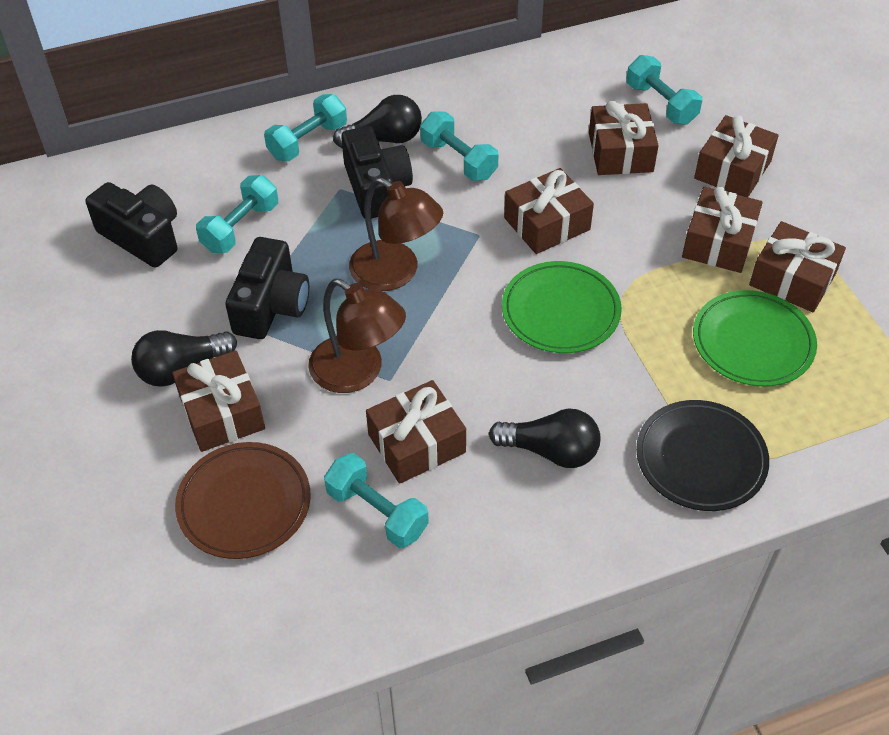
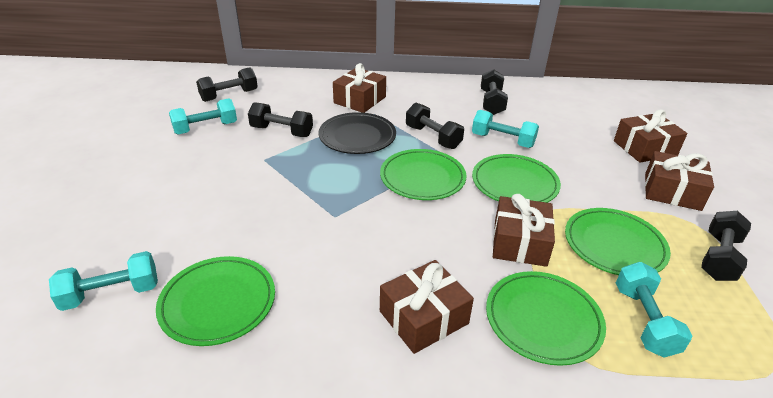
black camera: [86,182,177,268] [225,237,309,339] [341,126,413,219] = 3 -> none = 0
black dumbbell: none = 0 -> [196,67,258,102] [248,102,313,137] [406,103,464,149] [481,69,508,115] [701,211,751,281] = 5
black light bulb: [131,330,237,387] [333,95,422,148] [489,408,600,468] = 3 -> none = 0
brown gift: [172,351,265,452] [366,380,466,484] [504,168,594,254] [589,101,659,175] [682,187,763,273] [694,115,779,197] [749,221,846,312] = 7 -> [333,63,386,113] [380,260,474,354] [493,194,555,267] [614,109,687,163] [645,151,714,211] = 5
brown lamp: [308,279,406,393] [349,178,443,291] = 2 -> none = 0
brown plate: [175,442,311,559] = 1 -> none = 0
green plate: [502,261,622,353] [693,290,817,387] = 2 -> [156,256,275,346] [380,149,466,200] [472,154,561,203] [486,271,606,366] [565,208,671,275] = 5
turquoise dumbbell: [196,175,278,253] [264,94,347,161] [324,453,429,548] [420,112,499,181] [626,55,702,125] = 5 -> [49,251,158,311] [169,98,237,135] [472,110,539,148] [616,262,692,358] = 4

